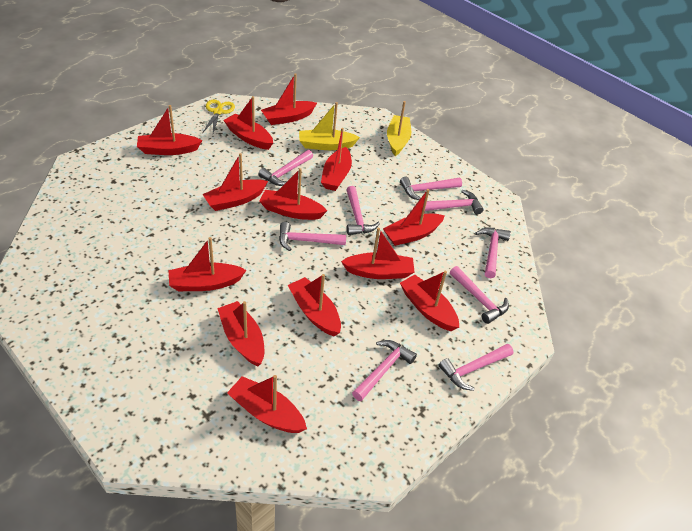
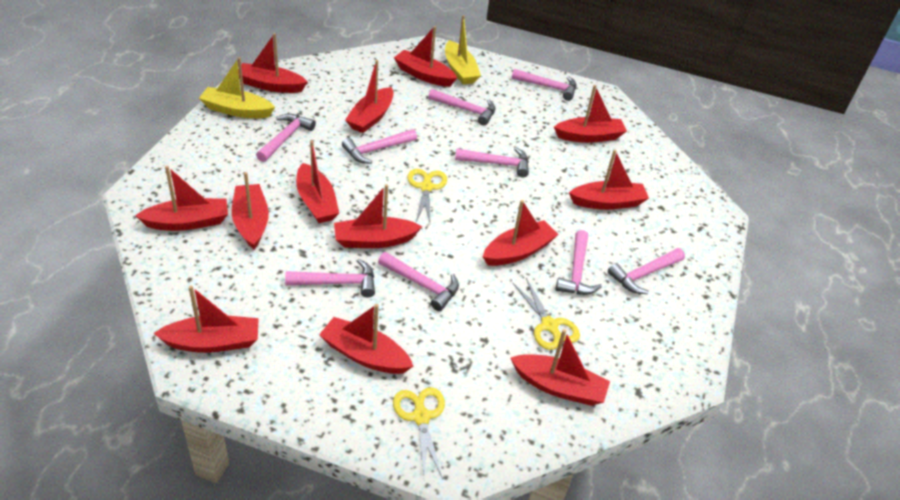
yellow scissors: [202,100,235,133] = 1 -> [393,387,445,479] [407,169,447,222] [513,278,580,350] = 3

